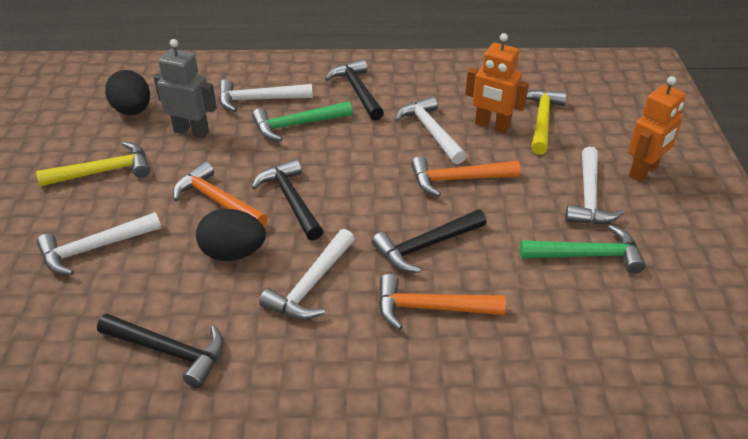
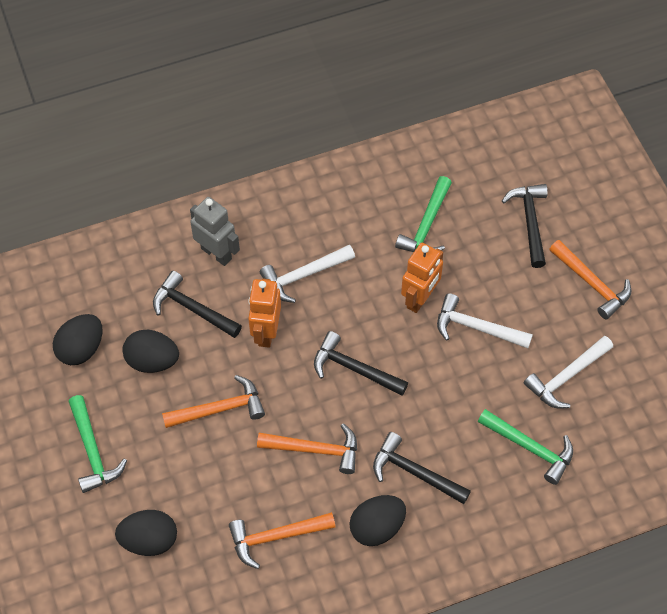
black egg: [105,70,150,115] [196,209,266,261] = 2 -> [53,314,102,365] [115,510,177,556] [122,330,179,373] [349,495,406,546] = 4
green hammer: [252,101,353,141] [520,225,645,274] = 2 -> [69,395,127,493] [395,176,452,252] [478,409,573,485] = 3
orange hammer: [173,161,268,227] [379,274,506,330] [411,156,521,197] = 3 -> [162,375,265,428] [229,512,335,569] [257,423,357,474] [549,240,631,319] = 4
white hammer: [37,212,161,275] [219,79,313,112] [259,229,355,320] [395,96,466,164] [565,147,624,224] = 5 -> [260,245,355,303] [437,293,533,348] [524,336,613,409] = 3
yellow hammer: [36,142,150,187] [526,89,567,155] = 2 -> none = 0

